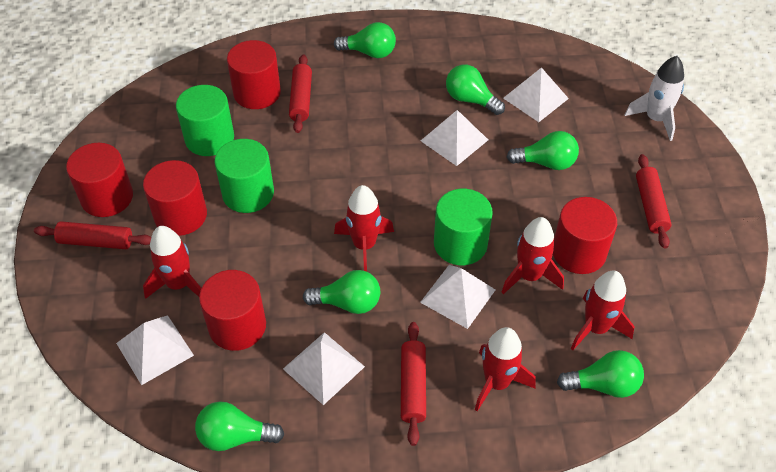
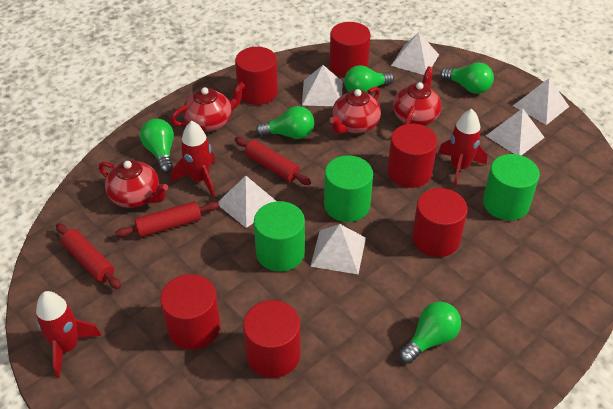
green light bulb: [195,401,284,451] [303,270,380,314] [334,22,396,58] [446,65,505,115] [507,131,579,170] [557,350,644,398] = 6 -> [140,119,174,173] [256,106,314,139] [344,65,394,93] [399,302,461,363] [440,63,494,94] = 5
red cylinder: [66,143,133,217] [143,160,207,236] [199,270,266,351] [227,40,281,109] [553,197,617,274] = 5 -> [160,274,221,350] [235,47,278,105] [243,300,301,378] [330,22,371,77] [388,124,438,188] [412,188,468,257] = 6
red rocket: [143,226,201,299] [334,185,394,271] [475,327,536,411] [501,217,564,294] [571,271,634,350] = 5 -> [36,291,102,378] [171,121,215,197] [438,109,487,187] = 3
red rolling pin: [34,221,151,249] [289,54,312,133] [401,322,426,446] [636,154,672,249] = 4 -> [56,223,121,289] [115,201,219,237] [235,137,311,185] = 3
red teapot: none = 0 -> [99,160,168,208] [171,82,245,132] [329,87,381,134] [393,66,442,125] = 4
white pyramid: [116,315,194,385] [283,332,365,405] [420,265,495,329] [421,110,488,166] [503,67,569,122] = 5 -> [218,176,276,228] [302,65,342,106] [310,224,366,274] [391,32,439,75] [486,108,545,155] [513,78,569,125] = 6
white rocket: [625,56,684,141] = 1 -> none = 0

